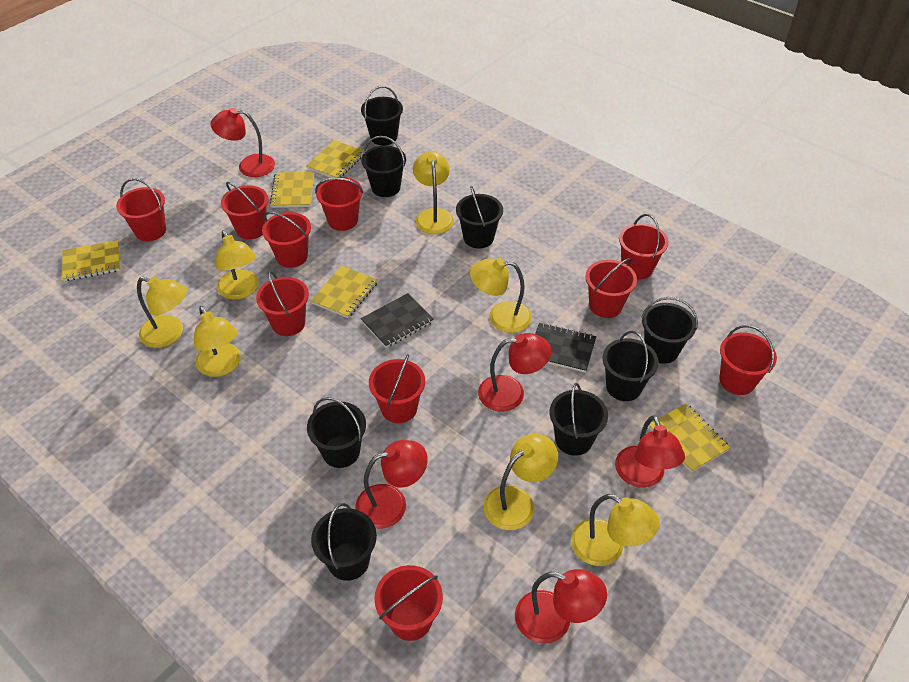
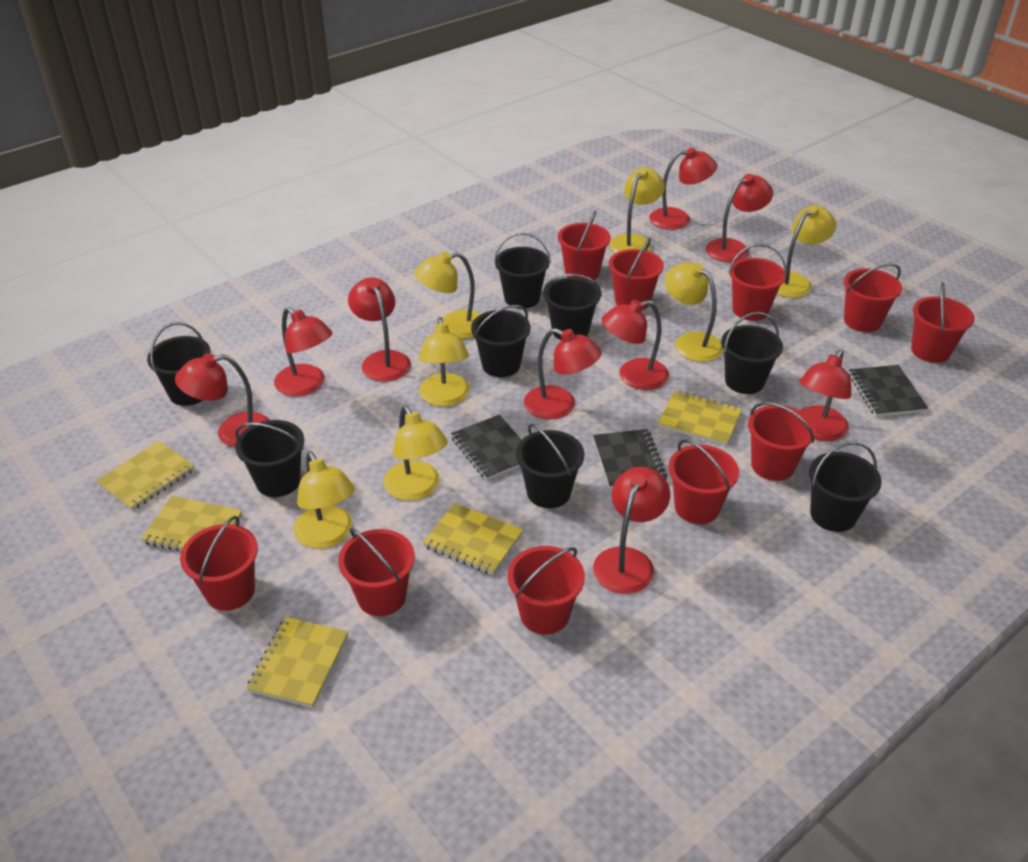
black notebook: [361,293,434,348] [535,323,596,373] = 2 -> [451,415,521,480] [593,429,668,489] [849,365,928,417] = 3
red lamp: [210,108,275,177] [355,440,428,529] [478,333,551,412] [515,569,607,644] [615,415,685,488] = 5 -> [175,353,269,447] [274,307,332,397] [348,277,411,382] [524,328,602,420] [593,467,670,594] [601,300,669,390] [649,148,717,230] [706,174,773,262] [799,350,852,441] = 9

